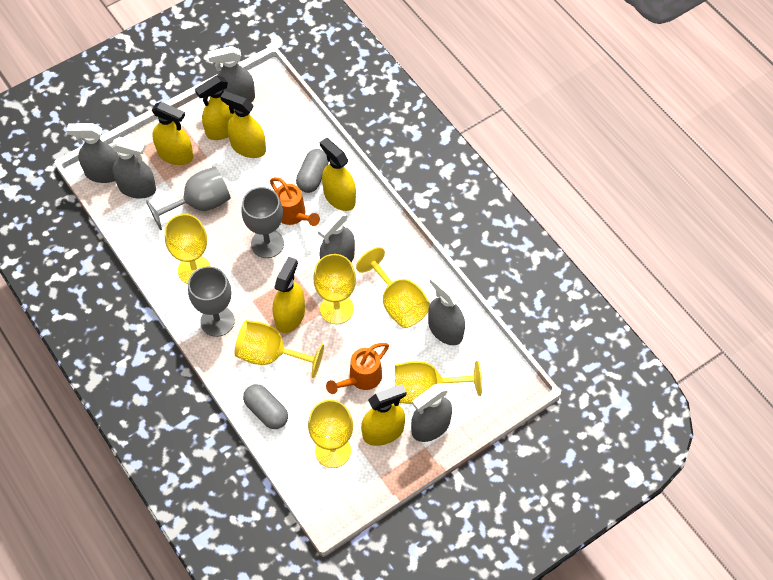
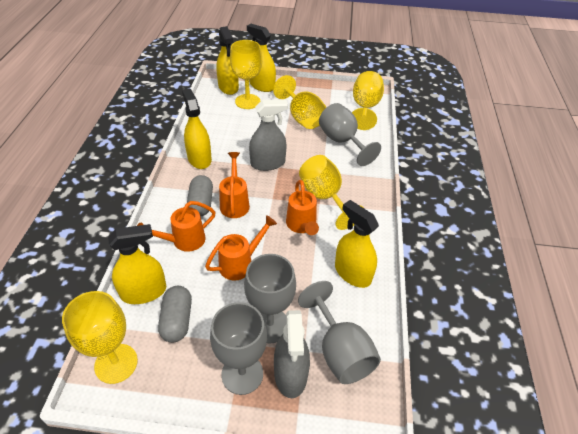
grey goblet: [146,167,231,230] [188,266,235,337] [241,187,284,258] = 3 -> [210,302,267,395] [244,254,296,343] [298,281,381,384] [319,103,381,166] = 4
grey spray bottle: [66,123,119,183] [111,137,156,199] [208,46,255,102] [318,210,355,262] [411,383,452,442] [428,274,465,345] = 6 -> [249,99,288,171] [274,310,310,398] = 2
orange watering can: [270,177,320,226] [326,343,389,394] = 2 -> [137,201,216,252] [205,215,277,281] [219,152,250,218] [286,180,319,235] = 4
yellow goblet: [165,214,211,284] [234,320,324,378] [308,400,353,468] [313,254,356,324] [356,247,430,328] [395,361,482,404] = 6 -> [62,291,138,384] [230,40,262,109] [273,75,326,129] [299,155,364,230] [352,71,384,130] = 5
yellow spray bottle: [152,102,193,165] [195,76,236,140] [220,91,266,158] [273,257,305,333] [320,138,356,211] [361,384,406,446] = 6 -> [108,224,166,304] [182,88,212,169] [216,26,239,95] [247,24,276,92] [335,200,379,288] = 5

